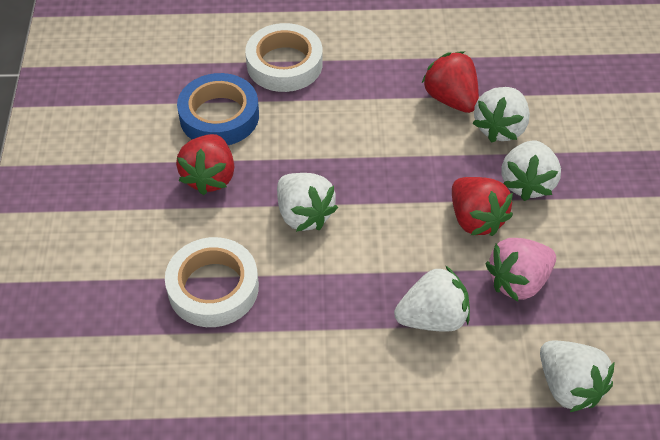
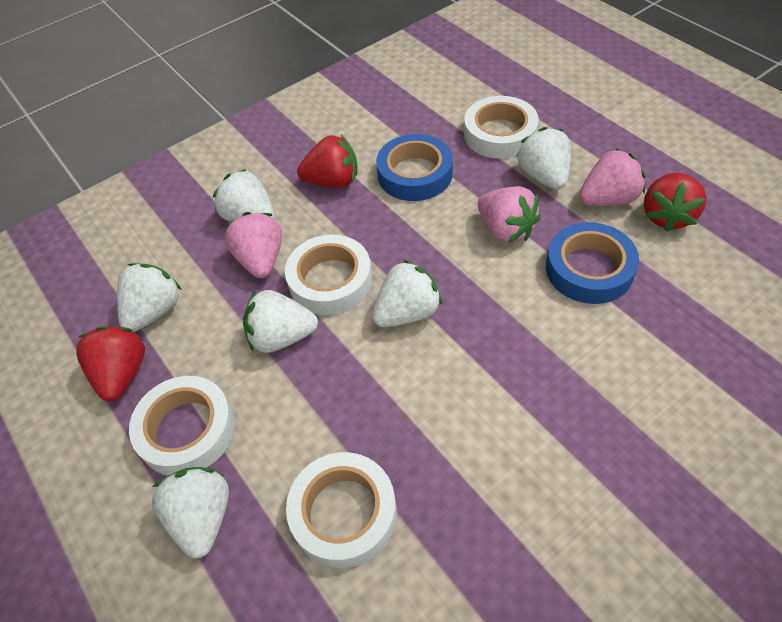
blue tape: [177,73,259,145] = 1 -> [376,134,453,201] [546,222,639,304] = 2
pink strawberry: [485,238,556,301] = 1 -> [224,212,282,278] [478,186,541,243] [579,148,645,206] = 3
white strawberry: [277,173,338,232] [394,265,470,332] [473,87,530,143] [501,140,561,201] [540,341,615,412] = 5 -> [117,263,182,332] [152,467,229,558] [213,169,275,222] [243,290,318,353] [372,260,442,327] [516,127,571,190] = 6
white tape: [165,237,259,327] [245,23,323,92] = 2 -> [129,376,235,476] [285,234,372,315] [286,452,397,568] [464,96,539,159] = 4

